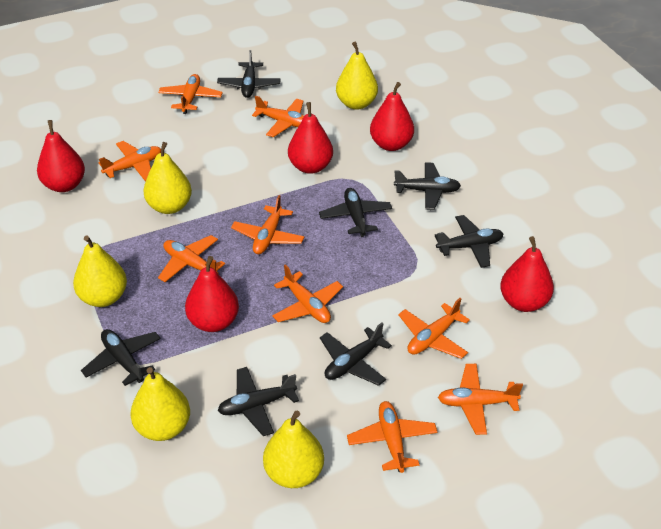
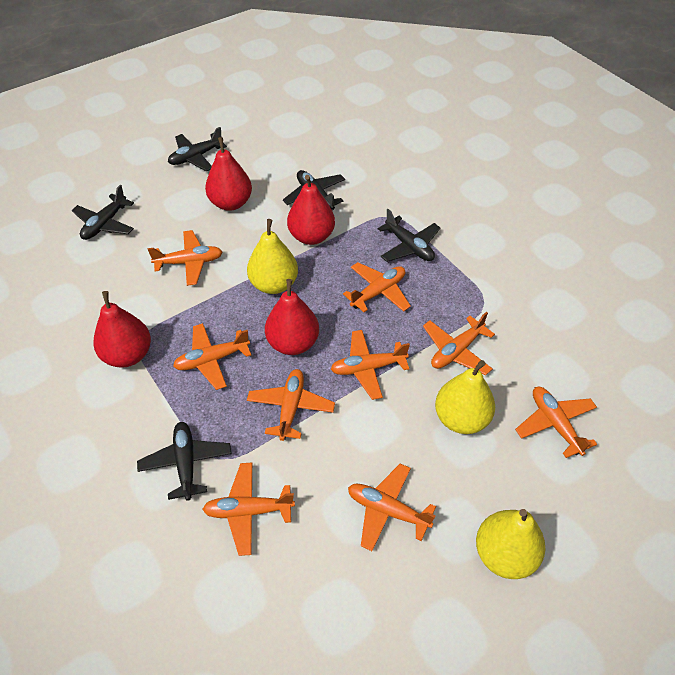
black plane: [81,329,161,386] [217,50,281,98] [218,367,299,436] [319,188,392,237] [320,323,392,386] [394,162,461,210] [435,215,504,268] = 7 -> [72,185,134,240] [137,422,232,501] [168,127,227,171] [283,170,345,210] [378,209,440,262] = 5
red pear: [37,120,85,192] [185,256,239,332] [288,102,333,174] [370,82,414,151] [500,236,554,312] = 5 -> [93,291,151,368] [205,137,252,211] [265,279,319,355] [287,175,335,245] = 4
yellow pear: [73,236,127,307] [130,367,190,441] [143,142,192,214] [263,411,324,488] [336,42,378,110] = 5 -> [247,219,298,294] [435,360,495,434] [476,509,545,579] = 3

